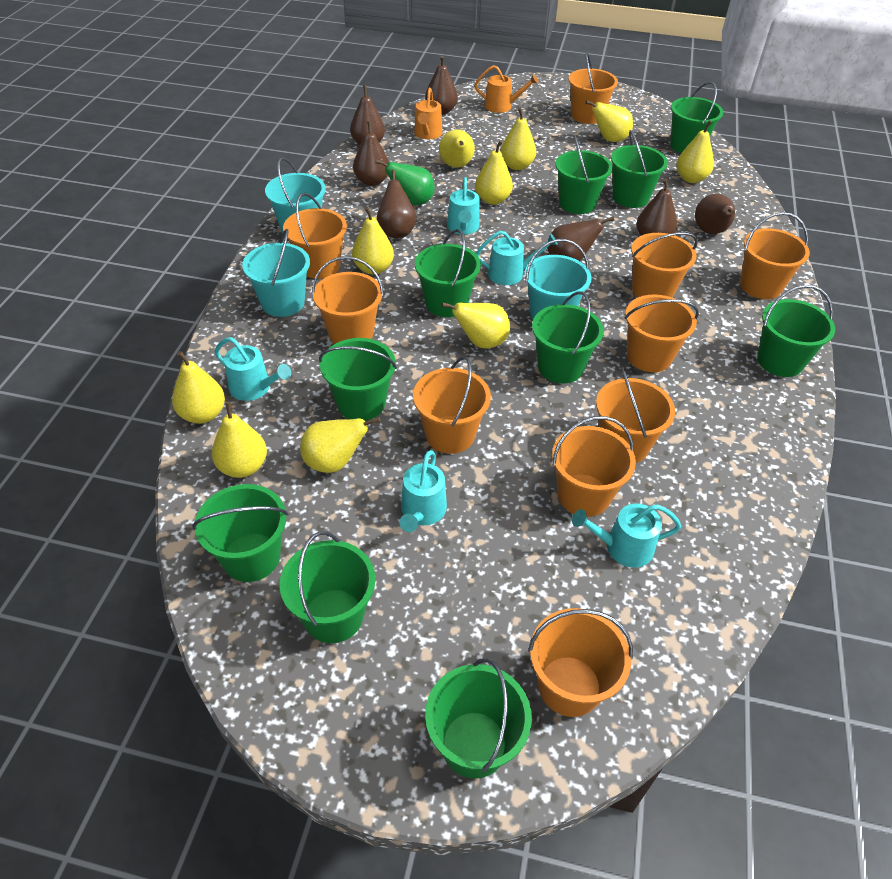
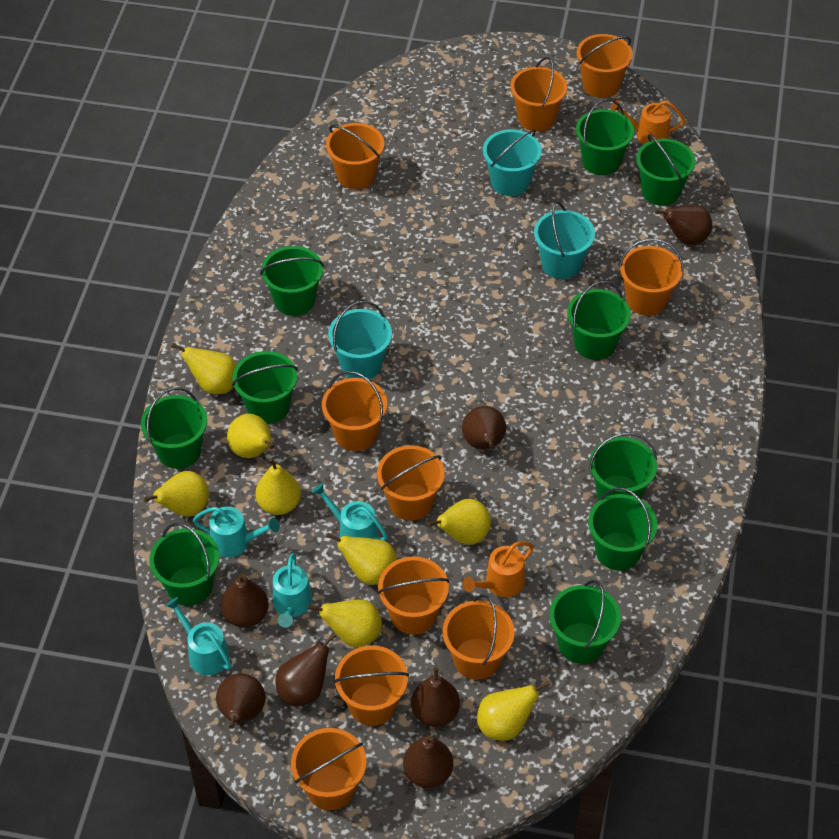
green pear: [376,159,435,205] = 1 -> none = 0
turquoise watering can: [215,337,291,401] [400,450,447,532] [447,177,480,235] [476,231,558,285] [572,503,682,568] = 5 -> [165,597,231,675] [193,506,280,558] [273,553,312,628] [312,483,388,541] = 4
yellow pear: [172,351,225,424] [212,401,267,478] [300,417,380,473] [352,207,394,275] [439,130,475,168] [442,302,510,348] [475,140,513,205] [501,107,536,170] [585,100,633,142] [676,120,714,183] = 10 -> [144,471,209,517] [172,343,236,394] [227,414,274,458] [255,458,301,515] [307,600,382,647] [326,533,397,585] [428,499,491,545] [477,681,550,741] = 8

